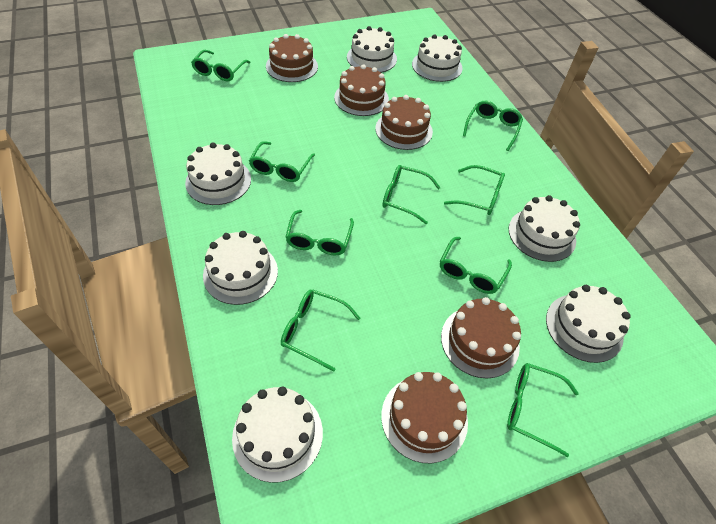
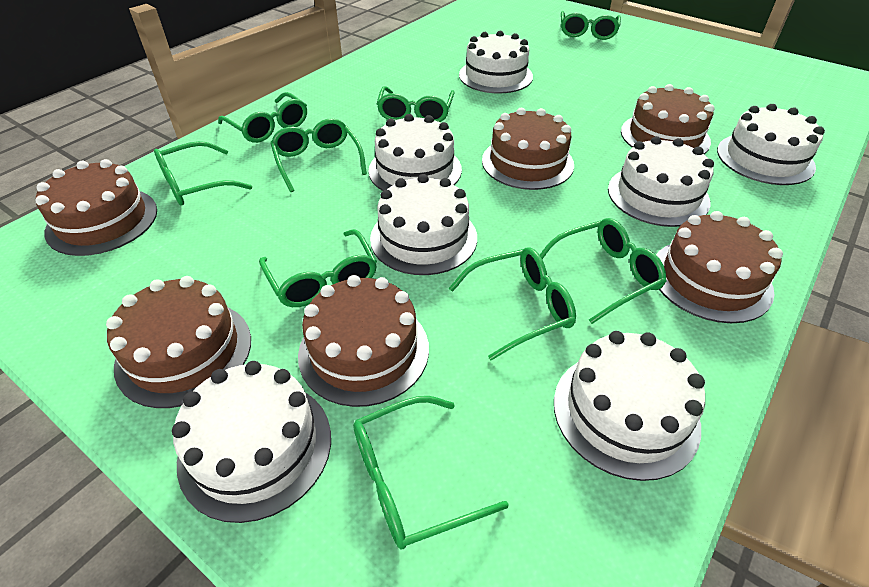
brown cake: [266,34,318,82] [334,64,389,116] [375,95,433,150] [381,372,468,463] [441,297,521,379] = 5 -> [35,159,157,256] [106,276,251,408] [298,275,429,407] [482,108,574,190] [621,84,714,154] [656,211,783,323] = 6

